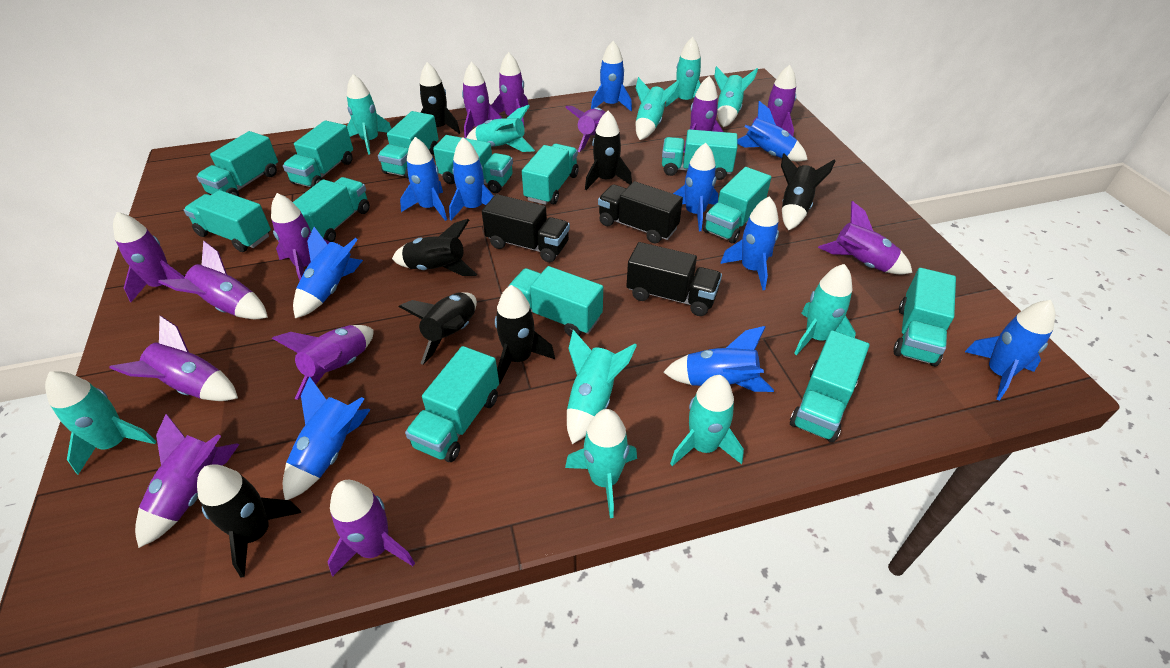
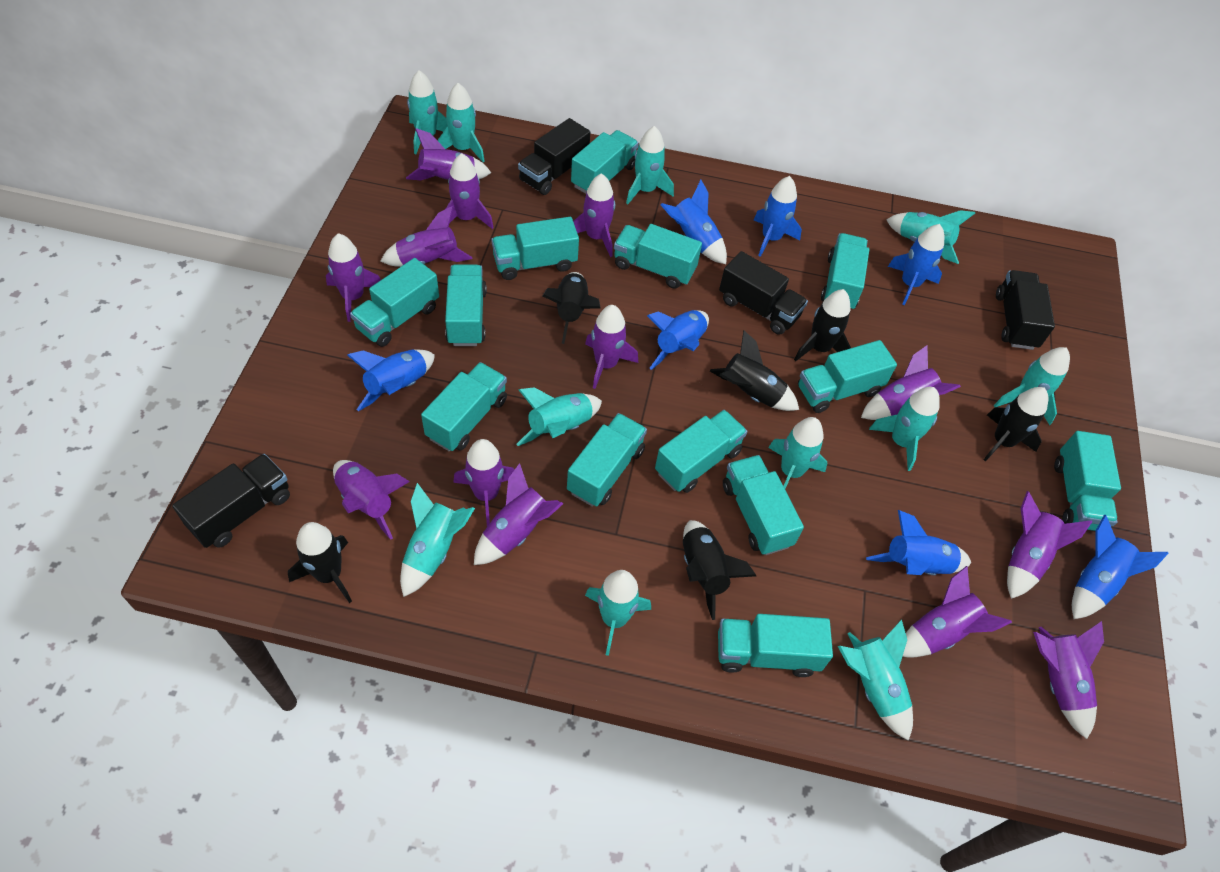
black rocket: [197,464,301,577] [392,219,477,276] [398,292,477,365] [420,62,460,134] [495,285,555,383] [585,111,632,190] [781,153,835,230] = 7 -> [288,522,352,603] [543,272,601,344] [683,520,756,620] [710,330,799,411] [794,289,851,361] [983,387,1048,462] = 6
black truck: [482,194,570,262] [598,181,683,243] [627,242,722,316] = 3 -> [172,454,290,548] [518,118,590,195] [719,251,808,335] [996,270,1055,350] = 4
blue rocket: [283,376,371,500] [293,227,363,318] [400,137,447,221] [449,138,494,220] [591,41,632,111] [663,326,774,392] [673,143,718,231] [720,196,779,290] [737,101,808,162] [965,300,1055,401] = 10 -> [347,350,435,411] [647,310,709,370] [660,180,727,264] [754,176,802,257] [866,510,971,575] [888,224,944,305] [1072,515,1169,619] = 7
turquoise rocket: [45,371,157,474] [347,74,392,155] [467,105,535,152] [565,409,637,518] [567,330,637,444] [636,77,679,140] [665,37,701,107] [670,375,744,466] [714,66,758,127] [794,264,856,355] = 10 -> [400,483,475,597] [407,70,447,154] [437,83,485,162] [517,387,602,446] [585,570,651,656] [626,126,674,204] [768,417,827,489] [838,619,913,741] [869,387,940,471] [886,210,975,264] [994,347,1070,425] = 11

